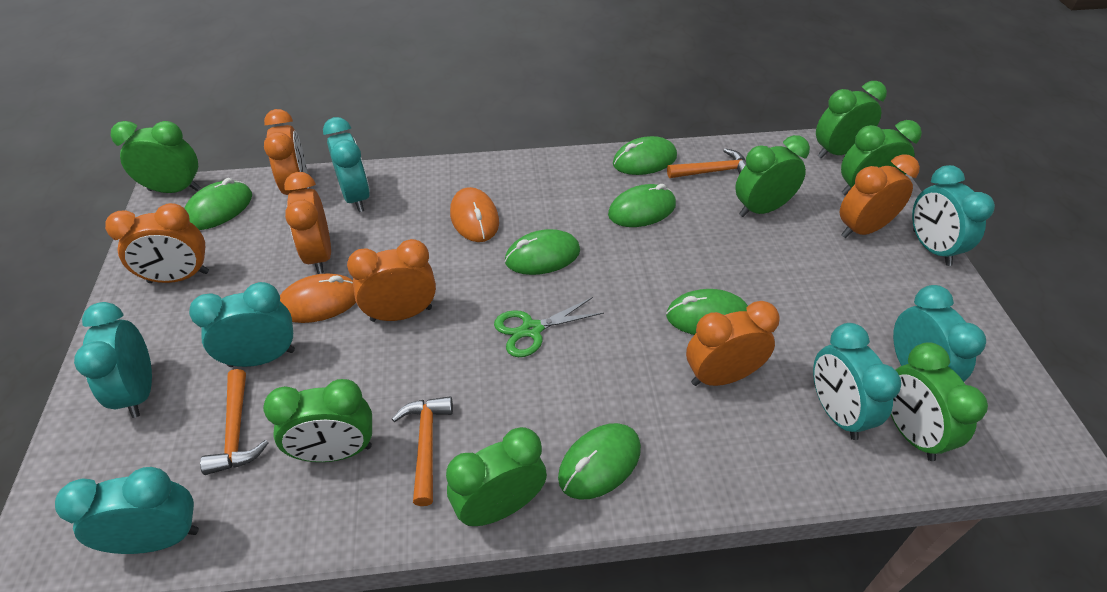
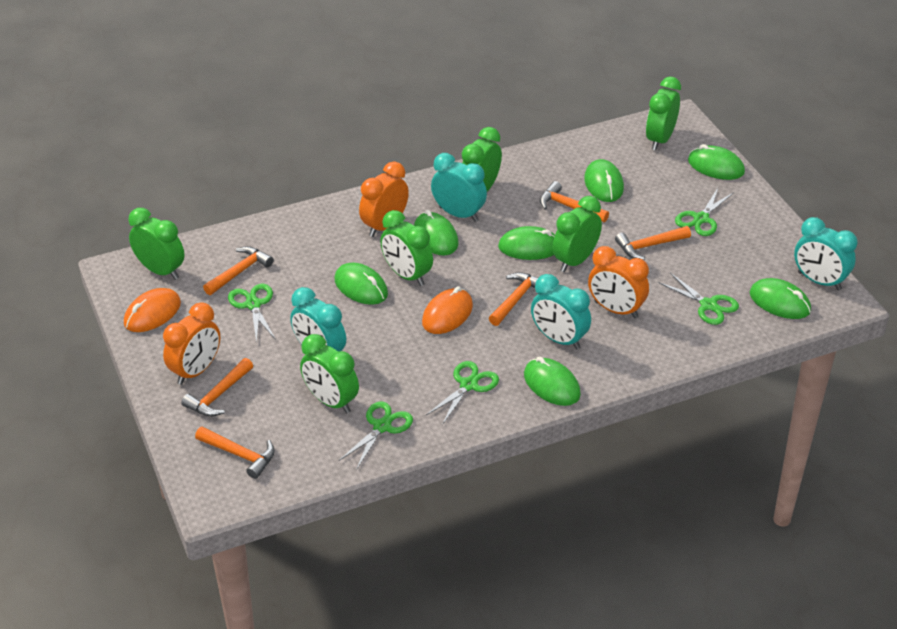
green clock: [111,121,200,193] [263,379,372,462] [446,427,547,526] [735,135,810,217] [816,81,887,159] [841,120,922,196] [891,342,988,461] = 7 -> [128,208,185,280] [300,334,359,413] [380,210,433,286] [462,127,502,192] [553,196,602,272] [646,77,681,150] = 6
green mouse: [184,178,252,230] [505,229,580,275] [558,423,641,500] [608,184,676,227] [613,136,677,175] [666,289,748,335] = 6 -> [334,263,388,305] [414,210,458,256] [498,226,555,260] [524,357,581,406] [584,159,624,202] [688,144,745,180] [750,278,811,319] = 7
green scissors: [494,297,604,357] = 1 -> [228,284,276,343] [339,402,413,470] [426,361,499,425] [658,273,739,325] [675,188,734,236] = 5
orange clock: [105,203,209,283] [264,109,307,195] [284,172,331,274] [347,239,436,322] [686,301,780,386] [840,155,920,238] = 6 -> [163,302,220,385] [359,162,409,237] [588,246,649,318] = 3
orange hammer: [200,369,268,475] [392,396,453,506] [667,148,746,178] = 3 -> [181,358,253,417] [195,427,275,479] [203,246,274,295] [489,272,538,326] [540,181,609,222] [615,226,691,260] = 6
turquoise clock: [55,467,199,554] [74,302,152,418] [189,282,295,367] [323,117,370,212] [813,323,901,440] [893,285,986,382] [912,165,995,266] = 7 -> [290,287,346,352] [431,153,487,222] [531,274,591,349] [794,217,857,290] = 4

